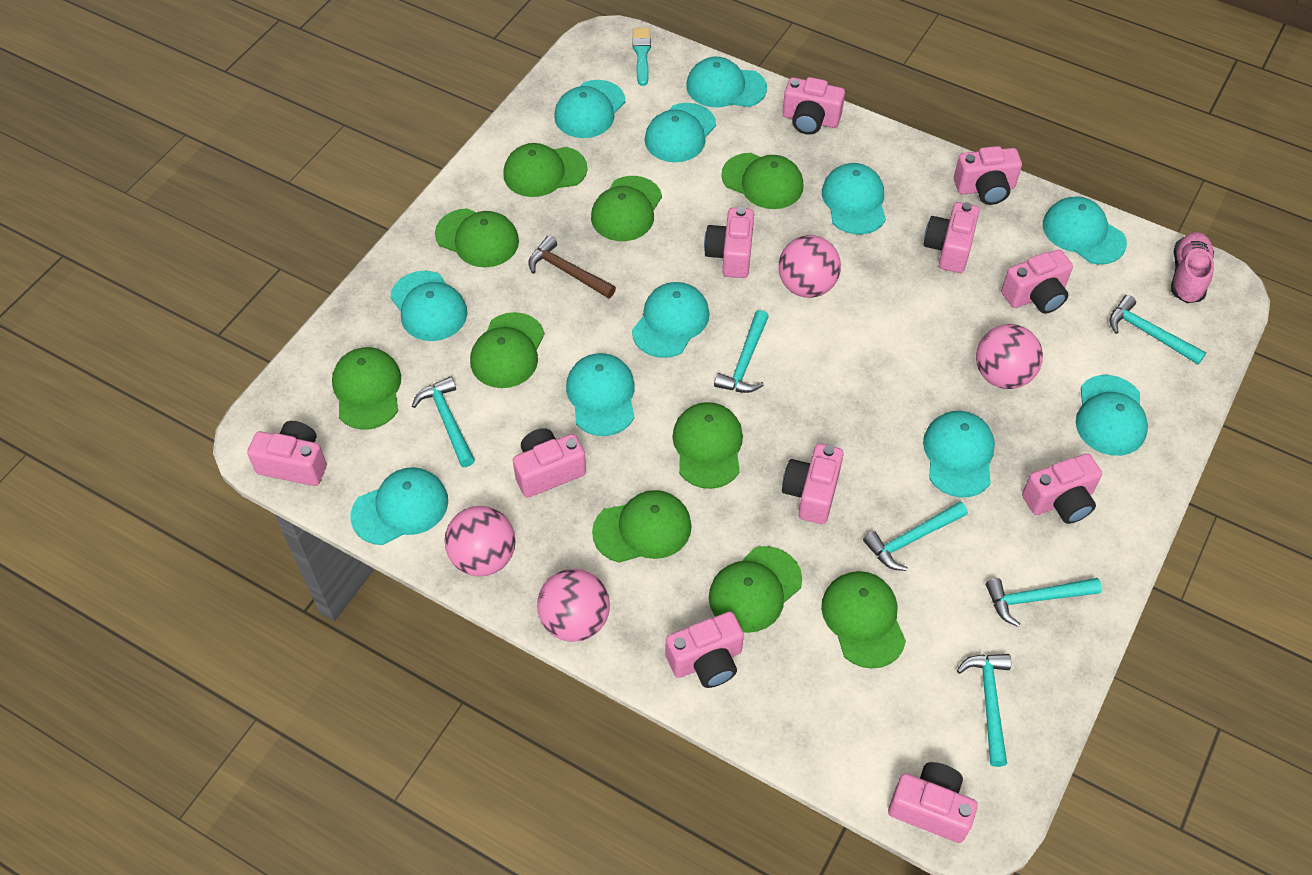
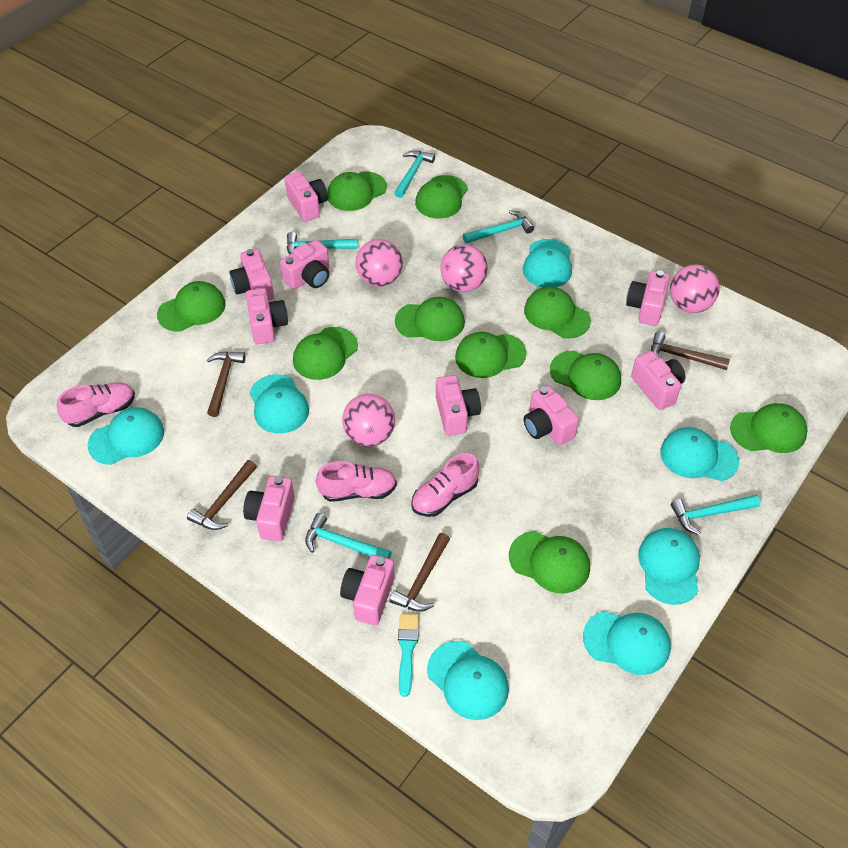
brown hammer: [528,236,616,299] = 1 -> [187,460,257,530] [207,352,246,417] [389,533,450,612] [651,332,730,370] = 4
pink camera: [247,421,327,486] [513,428,586,498] [666,611,744,688] [704,207,754,278] [782,77,845,135] [782,444,844,524] [888,762,978,843] [924,202,979,273] [954,146,1022,205] [1001,249,1073,314] [1022,453,1102,524] = 11 -> [230,249,274,300] [243,476,295,541] [246,288,288,344] [280,240,329,290] [285,171,328,222] [340,555,395,625] [436,375,481,436] [524,385,579,445] [626,270,670,326] [631,351,685,410] = 10
pink shoe: [1171,232,1214,303] = 1 -> [57,382,135,427] [316,461,397,502] [411,453,479,517] = 3
turquoise cap: [351,467,448,545] [390,271,468,341] [554,80,625,138] [566,353,635,436] [632,282,709,358] [645,103,716,162] [686,57,767,107] [822,163,886,235] [923,411,995,497] [1043,196,1127,265] [1076,375,1148,456] = 11 -> [87,407,164,465] [250,374,309,434] [427,641,509,720] [523,239,572,287] [583,611,671,675] [638,528,700,605] [660,427,739,481] = 7
turquoise hammer: [412,377,475,467] [714,310,769,393] [863,502,968,571] [957,654,1011,767] [986,578,1102,627] [1109,295,1206,364] = 6 -> [287,232,358,254] [305,513,392,559] [394,150,435,198] [463,210,534,244] [671,495,760,535] = 5

